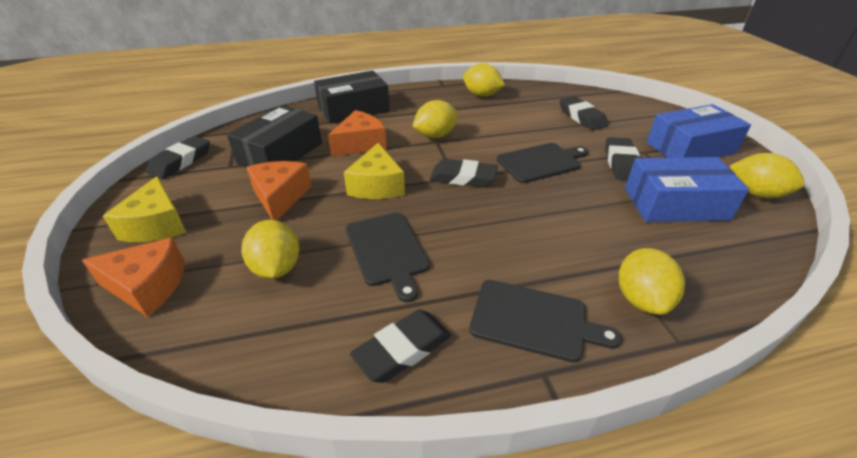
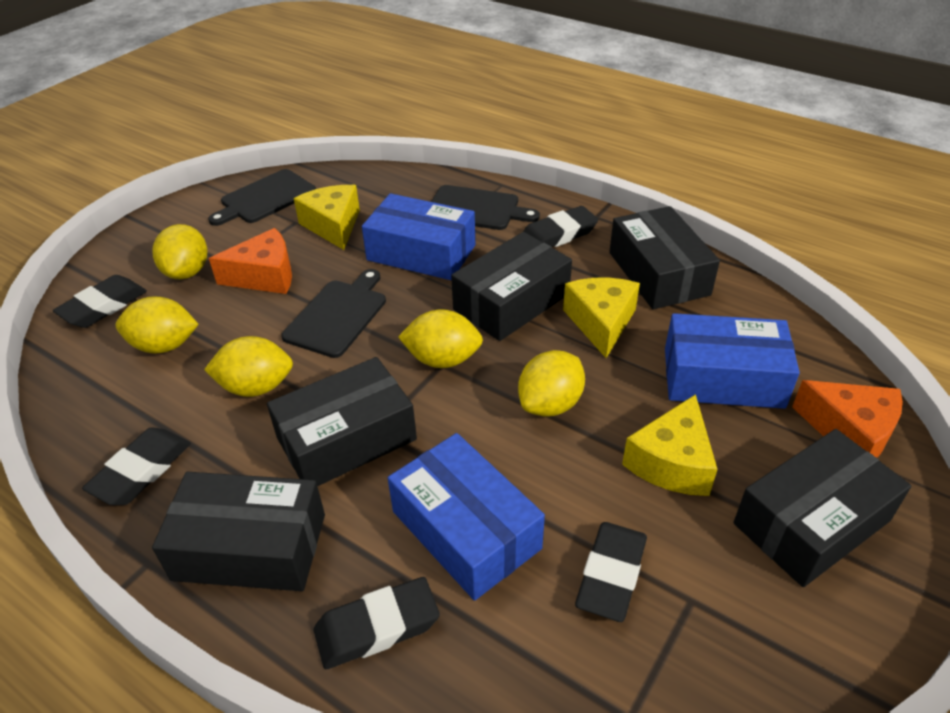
black box: [227,105,322,167] [314,71,390,124] = 2 -> [152,472,325,591] [267,357,417,486] [451,232,572,341] [609,206,720,309] [733,429,911,587] = 5
blue box: [625,157,749,222] [646,104,751,158] = 2 -> [362,193,475,280] [388,433,545,601] [665,313,800,409] = 3
orange cheese: [82,237,185,317] [246,161,312,220] [328,110,387,157] = 3 -> [209,228,292,294] [792,380,903,458] = 2
yellow cheese: [103,176,187,242] [344,143,405,199] = 2 -> [294,185,360,250] [563,278,640,358] [622,394,718,496] = 3

